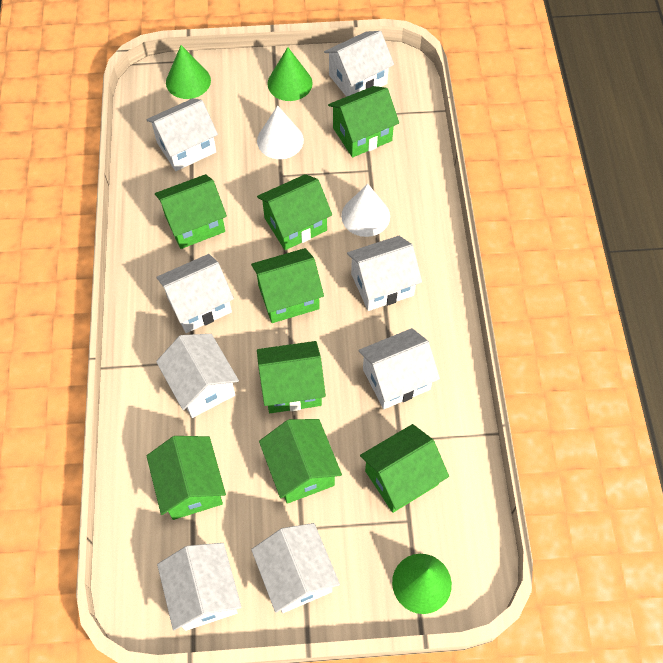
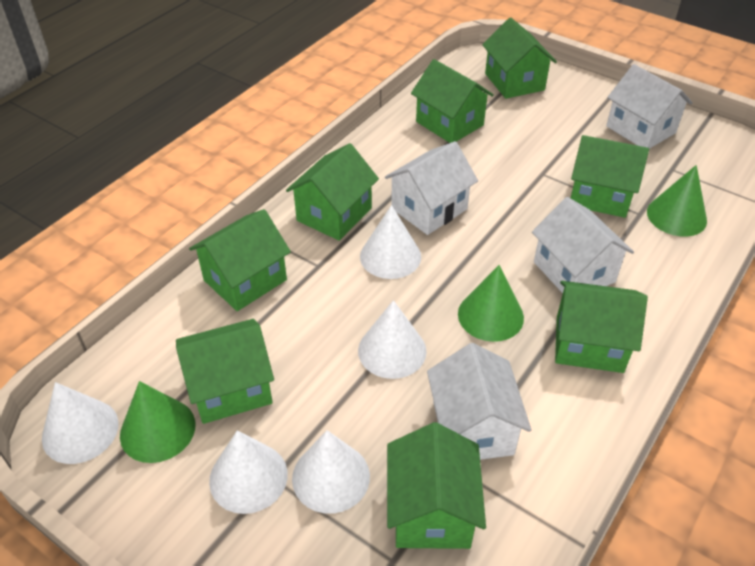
white cone: [257,105,304,159] [341,184,390,237] = 2 -> [42,382,119,464] [209,430,288,514] [292,430,370,514] [358,300,427,379] [360,205,421,279] = 5
white house: [146,98,218,171] [156,254,234,333] [156,334,239,418] [157,543,241,631] [251,523,340,613] [324,31,394,97] [347,236,422,311] [358,328,440,409] = 8 -> [385,141,478,235] [427,343,531,460] [532,197,634,293] [606,64,693,149] = 4

